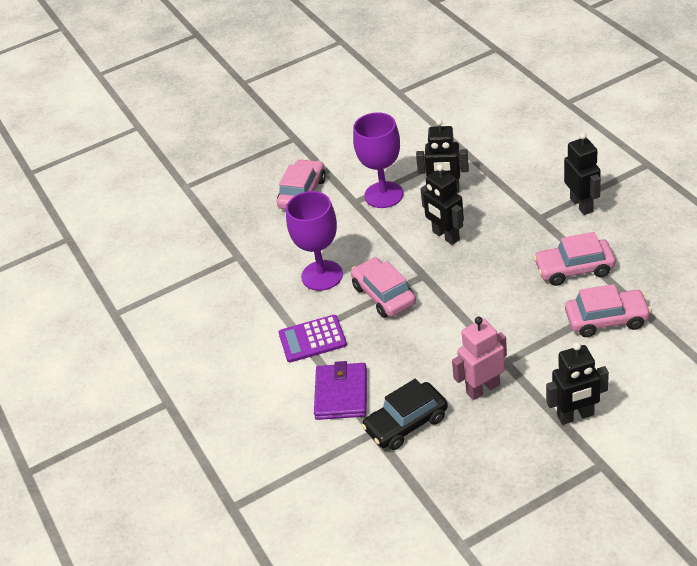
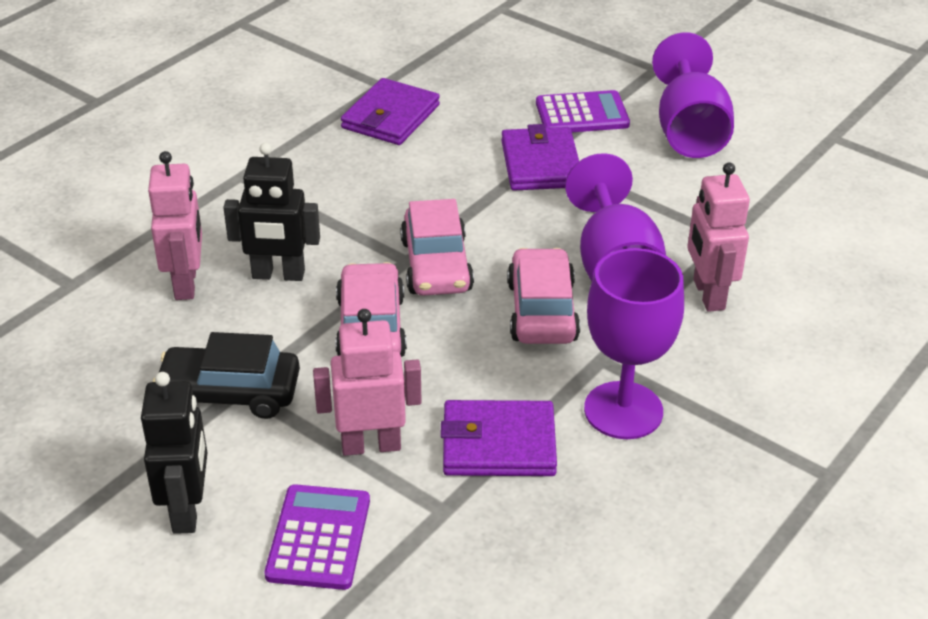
black robot: [416,119,469,193] [420,164,464,245] [546,342,609,425] [564,132,601,215] = 4 -> [141,372,207,534] [223,143,320,281] = 2
pink car: [277,159,326,210] [351,257,416,318] [533,232,616,286] [565,284,652,337] = 4 -> [335,262,407,357] [400,199,474,296] [507,248,580,344] = 3
pink robot: [452,317,507,400] = 1 -> [148,151,202,300] [313,309,421,456] [687,162,750,312] = 3
purple calculator: [278,315,347,362] = 1 -> [264,484,370,590] [536,90,630,132] = 2
purple goblet: [286,191,343,291] [353,112,404,208] = 2 -> [565,153,666,281] [584,248,684,439] [652,32,734,158] = 3
purple wallet: [314,361,367,420] = 1 -> [341,78,440,145] [441,400,557,476] [501,124,579,191] = 3

